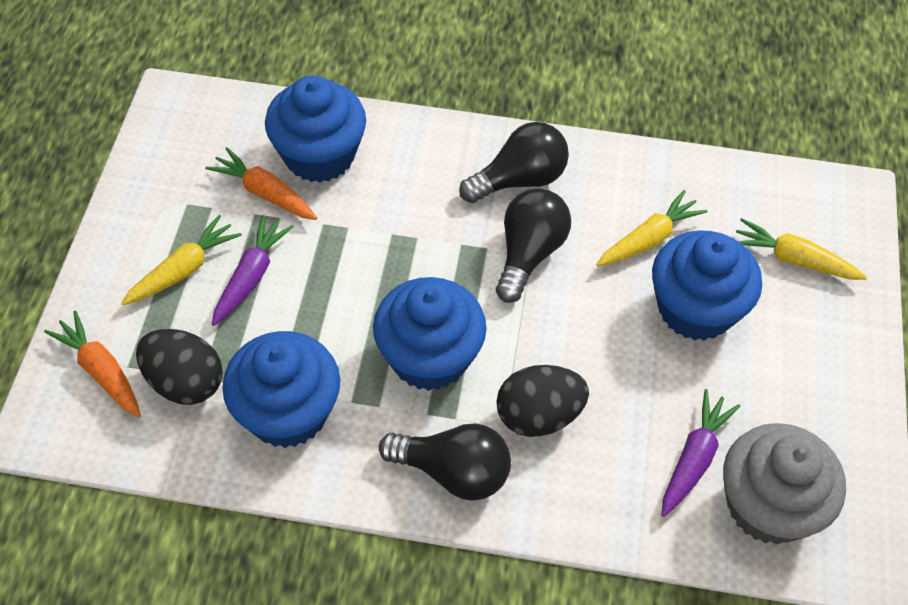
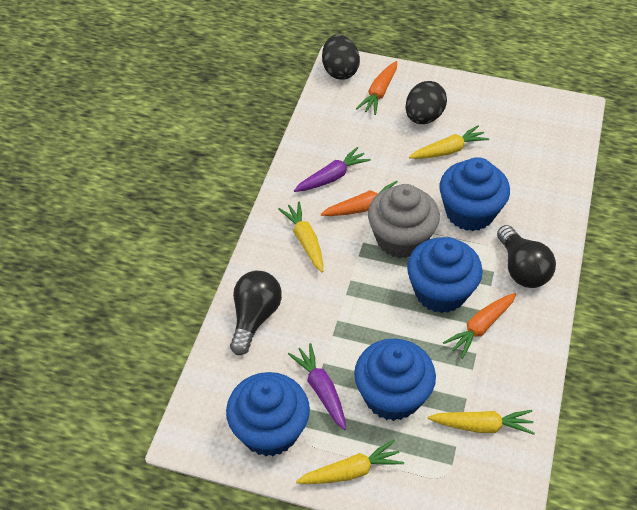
black light bulb: [379,423,511,501] [459,122,569,203] [496,188,571,303] = 3 -> [230,271,282,355] [497,225,556,288] = 2
orange carrot: [44,310,141,417] [205,147,317,220] = 2 -> [321,181,398,216] [356,61,397,115] [443,293,516,359] = 3
yellow carrot: [121,215,242,305] [596,190,707,266] [736,218,867,280] = 3 -> [278,202,323,272] [296,440,404,484] [409,125,489,159] [428,410,535,435] = 4

